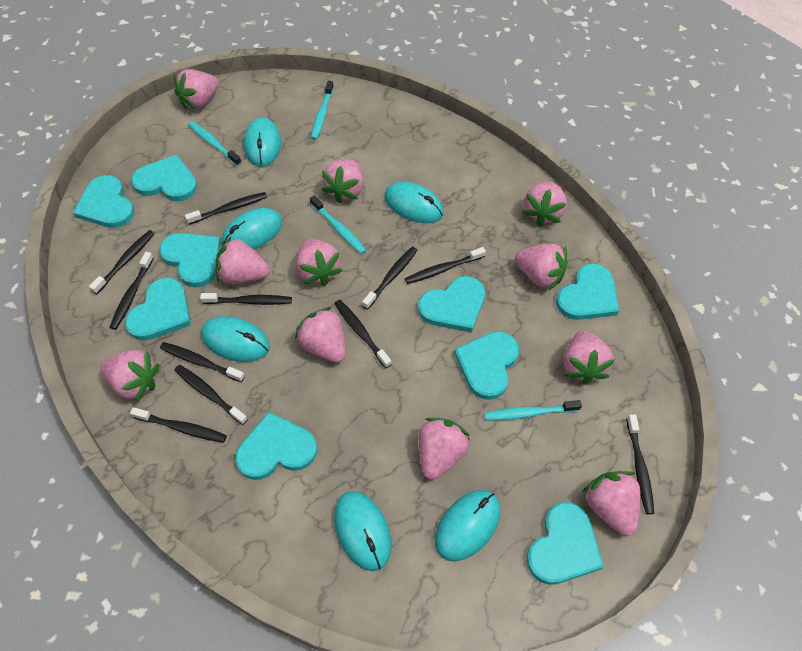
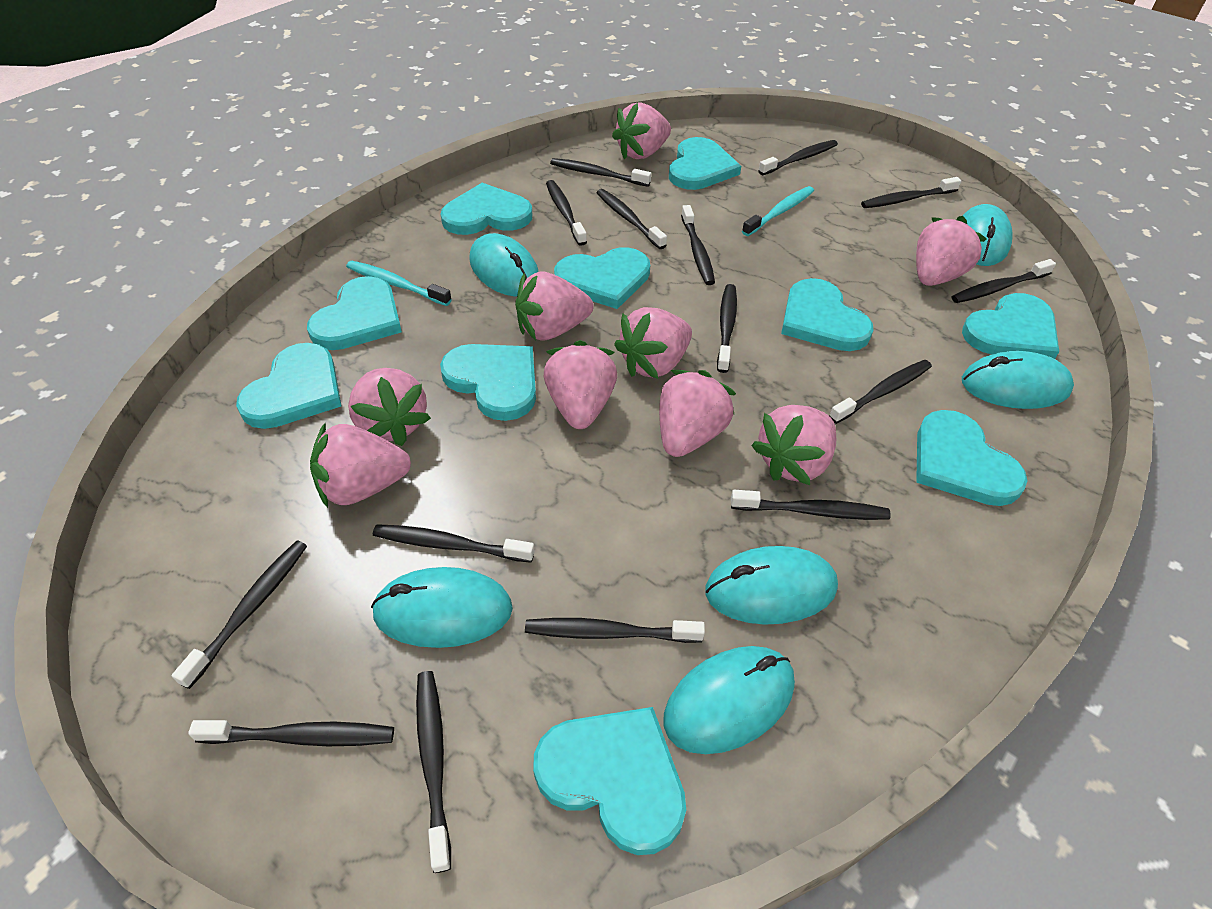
black toothbrush: [89,230,155,294] [109,252,154,330] [130,407,227,443] [160,342,245,382] [175,365,248,425] [185,192,267,225] [200,293,292,305] [334,300,392,368] [362,247,417,310] [405,247,486,284] [626,414,654,514] = 11 -> [172,541,307,689] [188,720,394,746] [373,524,535,563] [416,671,451,873] [525,618,705,643] [546,180,587,246] [550,158,651,187] [597,189,667,249] [681,205,715,285] [717,284,737,373] [731,490,890,520] [758,140,838,175] [830,360,932,424] [861,177,961,208] [951,259,1056,303] = 15
pink strawberry: [101,350,160,402] [174,69,219,110] [216,236,270,284] [295,307,346,363] [296,239,343,286] [322,159,364,204] [418,418,470,480] [515,244,567,290] [522,181,567,226] [563,330,615,385] [582,471,641,536] = 11 -> [310,422,411,508] [348,368,431,446] [515,271,594,341] [544,340,617,429] [612,102,671,159] [614,307,692,379] [659,370,736,457] [751,405,836,485] [916,216,986,286] = 9
turquoise heart: [73,175,135,228] [125,277,191,341] [131,154,197,201] [159,233,221,287] [235,412,317,480] [418,276,485,333] [454,331,519,400] [526,502,604,585] [556,263,619,320] = 9 -> [236,343,341,429] [307,276,402,350] [440,183,532,235] [440,344,536,421] [533,707,686,855] [554,247,650,309] [669,137,741,190] [781,278,874,351] [916,410,1028,506] [962,293,1059,359] = 10
turquoise toothbrush: [188,121,242,166] [310,195,366,254] [311,81,334,140] [484,400,582,420] = 4 -> [346,261,452,306] [742,186,814,236] = 2

